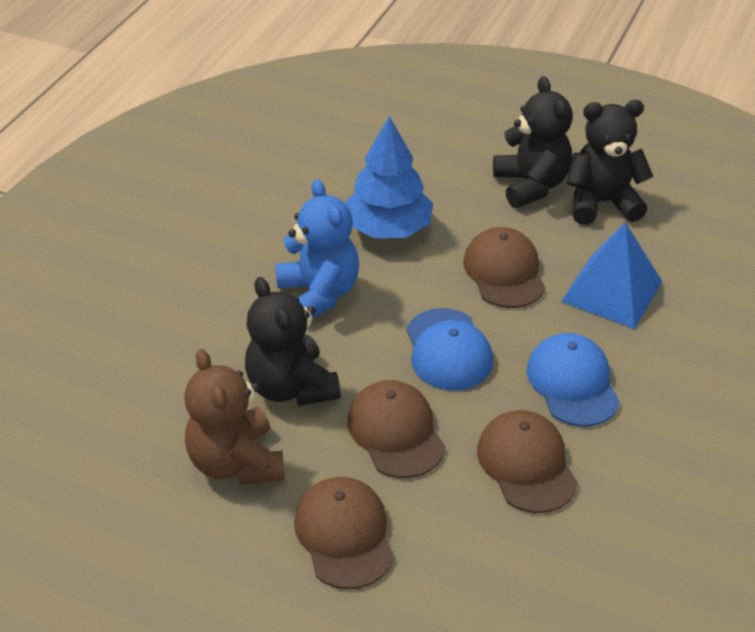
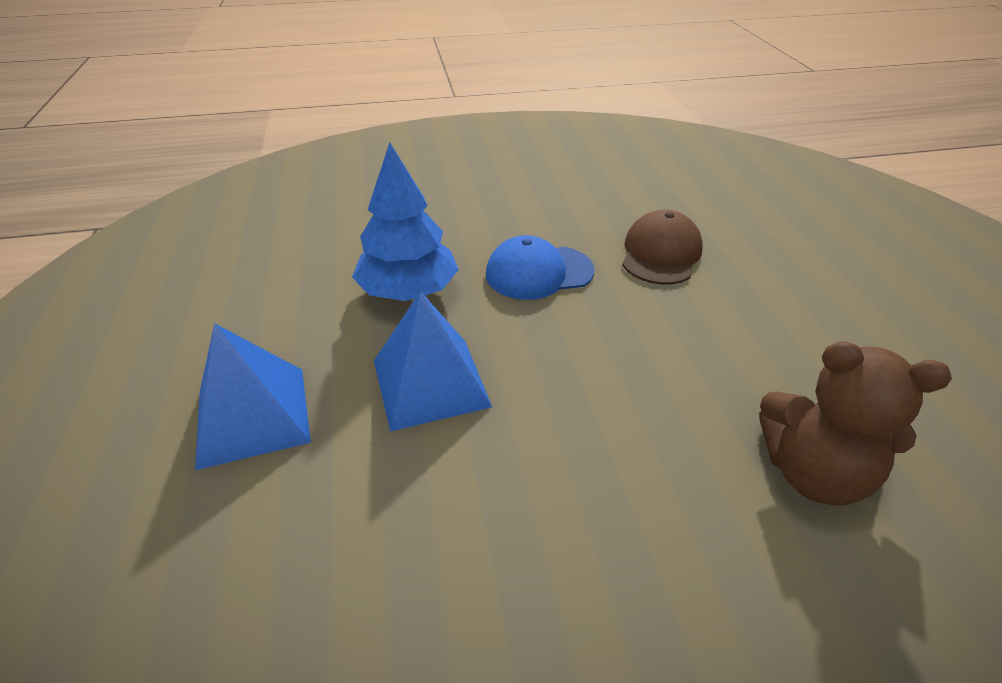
black teddy bear: [245,277,341,406] [493,76,573,208] [566,100,653,225] = 3 -> none = 0
blue cap: [406,308,493,391] [526,333,620,427] = 2 -> [486,235,595,300] = 1
blue pyramid: [561,222,663,329] = 1 -> [195,323,311,470] [374,291,492,432] = 2
blue teddy bear: [275,179,359,318] = 1 -> none = 0
brown cap: [294,477,394,590] [348,380,445,478] [463,227,545,308] [477,410,578,513] = 4 -> [622,210,703,285] = 1

